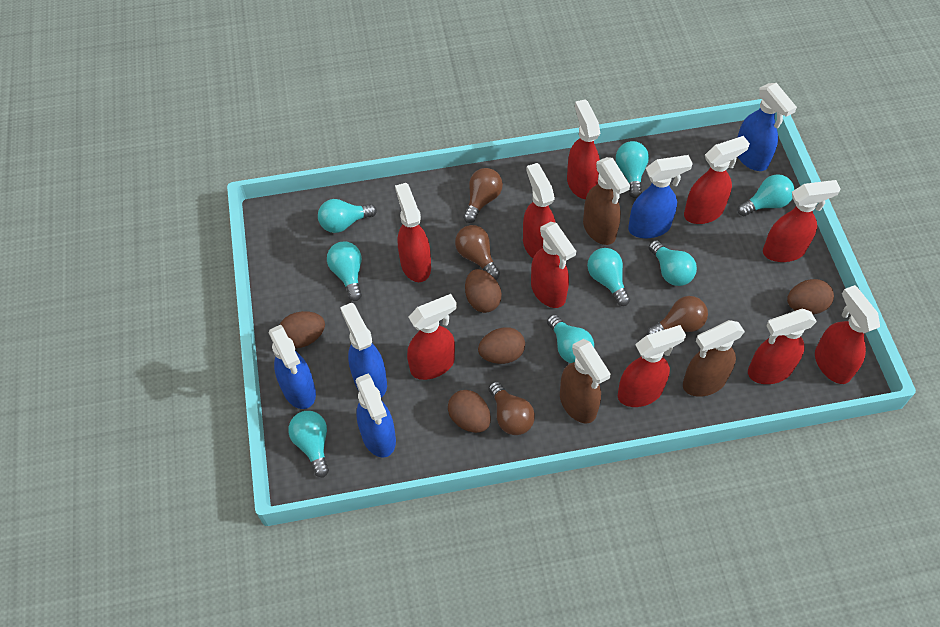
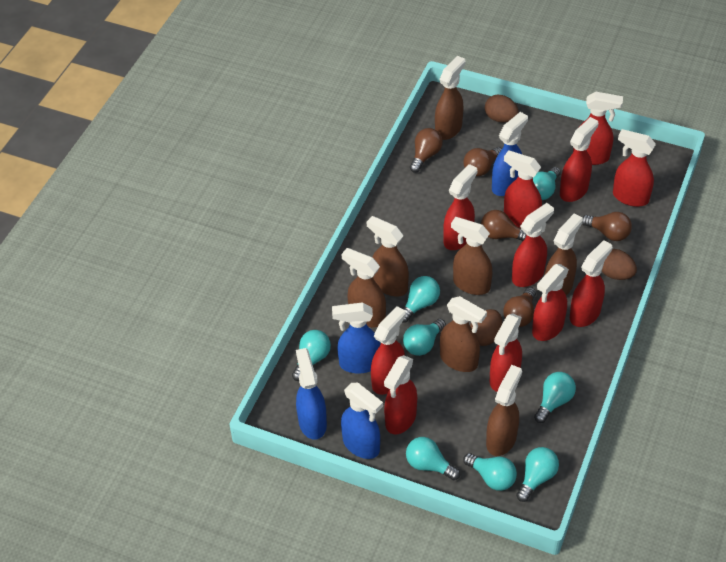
blue spray bottle: [269,325,316,409] [340,303,387,398] [356,373,396,458] [628,155,693,238] [737,83,797,171] = 5 -> [296,348,327,440] [332,302,381,374] [341,383,383,459] [492,112,528,196] = 4
brown egg: [280,311,325,348] [448,390,491,433] [465,269,502,313] [478,327,525,364] [787,279,834,314] = 5 -> [470,309,502,346] [485,95,519,122] [602,249,637,280] = 3
brown light bulb: [455,225,500,280] [463,168,503,223] [488,381,535,435] [647,296,708,335] = 4 -> [410,128,443,173] [463,147,502,176] [481,210,526,241] [503,287,536,327] [582,212,632,241] = 5
brown spray bottle: [560,339,611,423] [583,157,630,245] [683,320,745,397] = 3 -> [341,248,386,327] [367,216,409,296] [435,56,465,140] [440,296,487,372] [451,217,493,295] [486,365,522,456] [545,213,583,295] = 7
red spray bottle: [395,183,431,282] [407,294,457,380] [523,163,556,258] [531,222,576,308] [567,99,600,199] [618,325,686,407] [684,136,750,224] [748,309,817,384] [763,180,841,262] [815,285,880,384] = 10 -> [371,306,406,395] [384,355,417,434] [443,164,478,250] [490,313,522,392] [504,150,542,228] [512,203,554,287] [532,264,569,341] [560,117,599,202] [570,240,613,327] [573,92,623,165] [613,129,656,207] = 11

